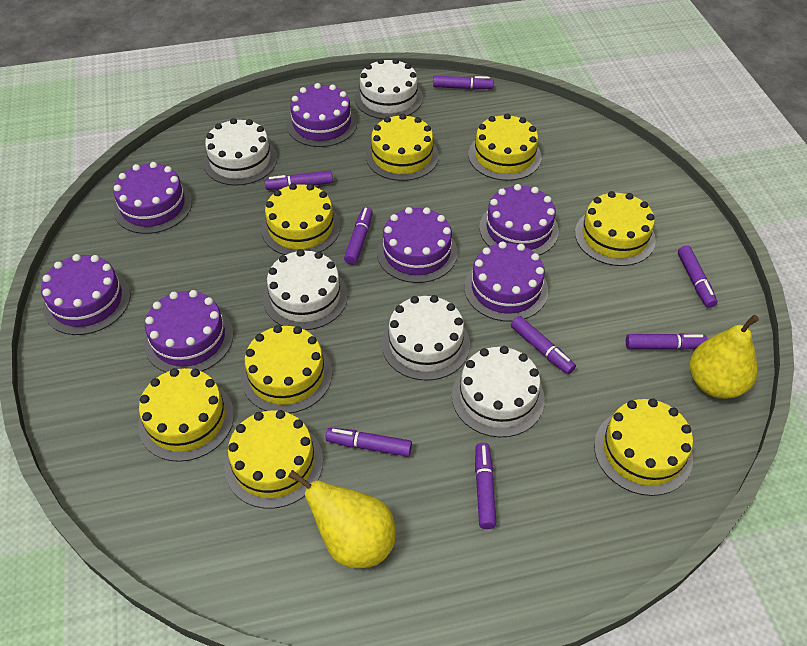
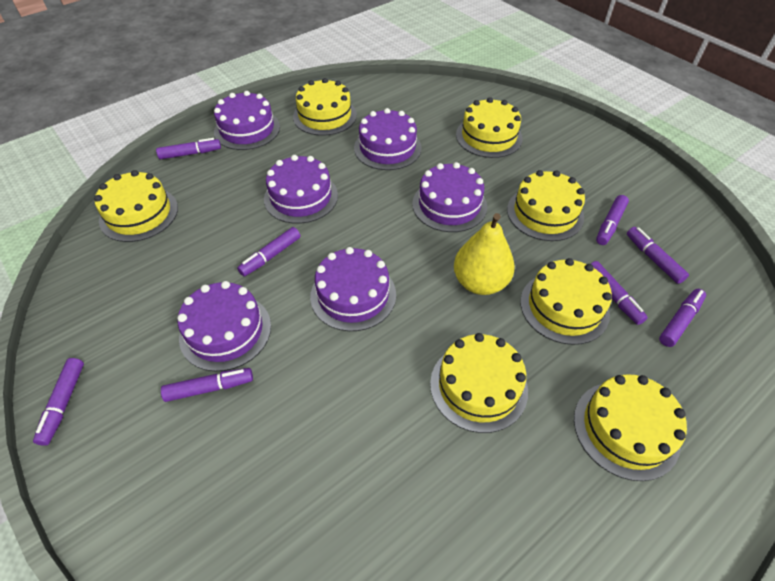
purple cake: [41,254,130,335] [114,162,192,234] [144,290,233,372] [287,83,357,147] [377,207,458,283] [464,241,548,322] [479,184,559,255] = 7 -> [177,281,271,371] [214,91,280,150] [264,155,338,224] [310,247,396,331] [354,108,422,170] [412,162,487,232] = 6
white cake: [203,118,277,186] [263,249,348,330] [355,58,423,119] [382,295,470,381] [452,346,545,437] = 5 -> none = 0
yellow cake: [138,368,234,462] [225,410,323,509] [241,325,332,413] [261,183,341,255] [366,114,439,181] [468,113,542,181] [575,191,656,266] [594,398,693,496] = 8 -> [94,170,178,242] [293,78,357,136] [430,333,528,433] [456,97,523,158] [507,170,585,241] [520,258,612,345] [574,374,687,481] = 7
yellow pear: [288,470,396,568] [690,315,759,399] = 2 -> [454,213,515,295] = 1

